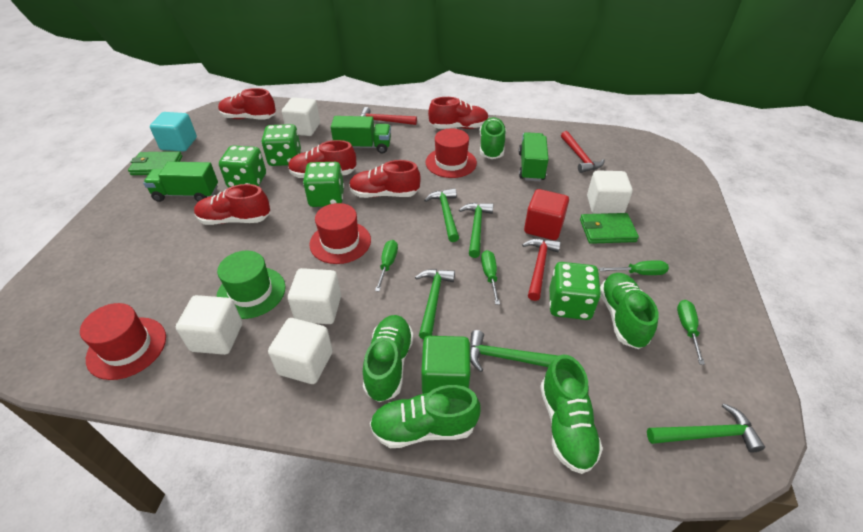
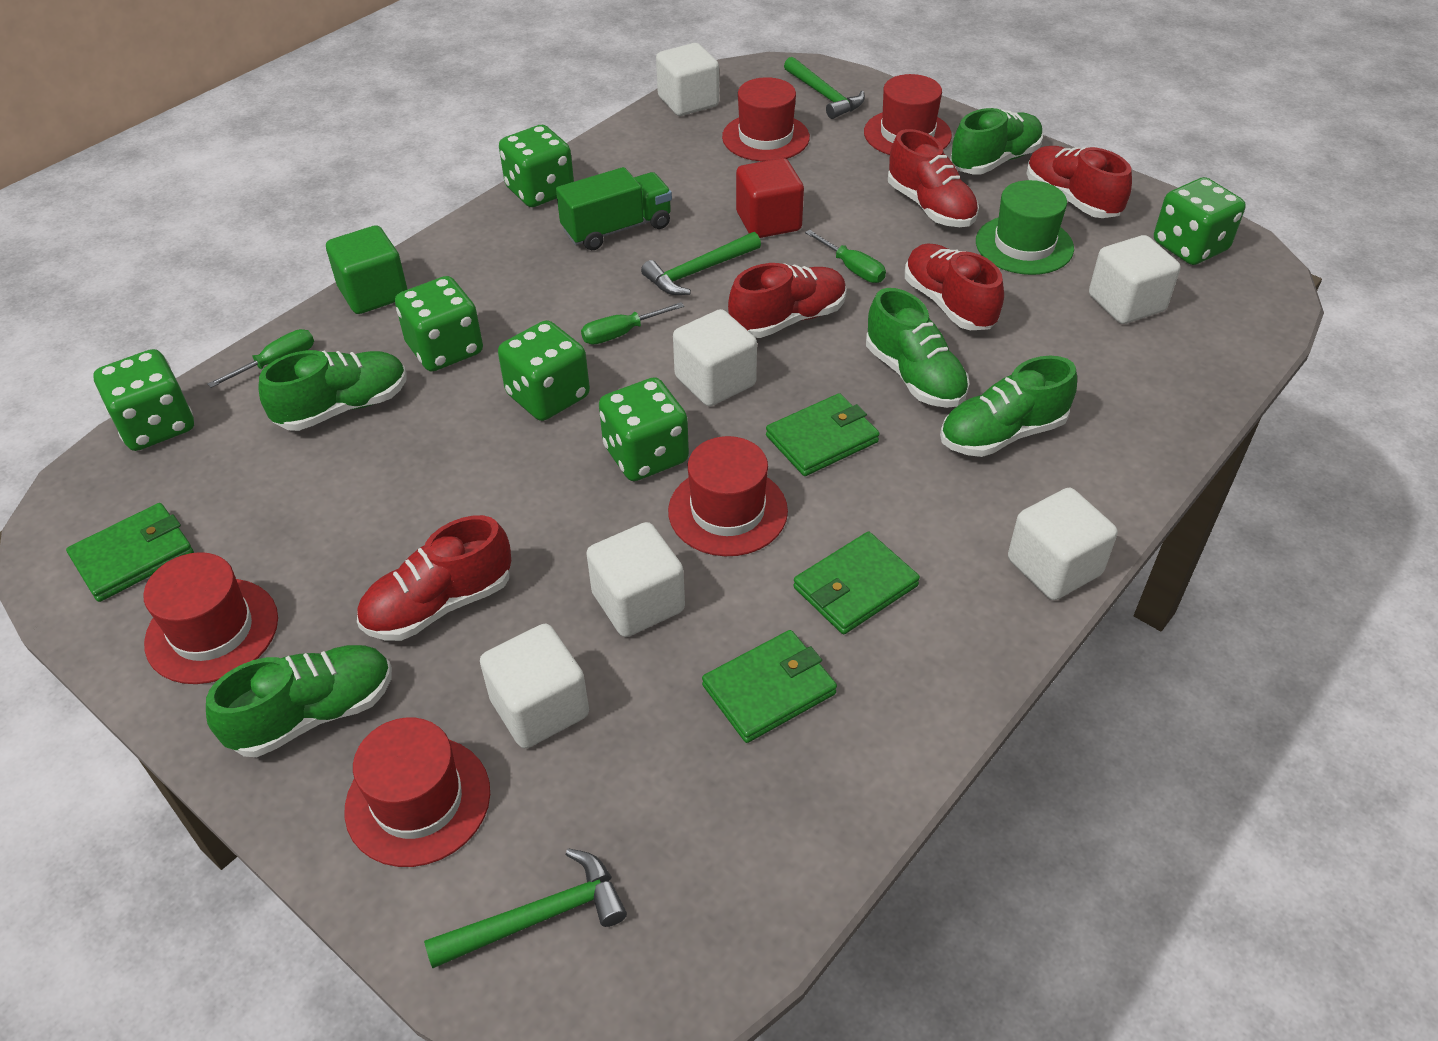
green dice: [219,145,266,188] [262,124,301,166] [303,162,344,207] [549,262,601,320] = 4 -> [93,349,194,451] [395,276,483,371] [498,320,590,421] [499,125,574,207] [599,377,689,481] [1154,177,1246,265] = 6
green hammer: [415,269,455,340] [424,188,459,242] [459,203,493,258] [470,330,559,372] [647,403,765,452] = 5 -> [424,848,627,968] [641,232,761,295] [784,57,865,119] = 3
green screwdriver: [375,240,398,292] [481,250,500,305] [599,260,669,275] [677,300,705,365] = 4 -> [207,329,314,388] [581,302,684,345] [805,230,886,283] = 3
green truck: [143,162,218,202] [331,116,391,153] [518,132,549,181] = 3 -> [556,167,672,250] = 1
green wallet: [128,151,182,175] [580,213,639,244] = 2 -> [66,503,194,602] [702,630,837,743] [766,393,880,476] [793,532,920,634] = 4
red hammer: [360,107,417,125] [522,239,561,301] [561,131,605,173] = 3 -> none = 0
red hat: [80,303,166,380] [309,203,371,264] [426,128,477,178] = 3 -> [143,552,278,684] [344,717,490,867] [668,436,788,556] [722,77,810,161] [864,74,952,155] = 5
turquoise cube: [150,112,197,152] = 1 -> none = 0
white cube: [176,295,242,355] [268,318,333,384] [282,97,320,136] [288,268,341,324] [587,170,633,214] = 5 -> [480,624,589,748] [586,522,685,637] [656,43,719,116] [673,309,757,406] [1008,488,1118,600] [1089,235,1180,324] = 6

